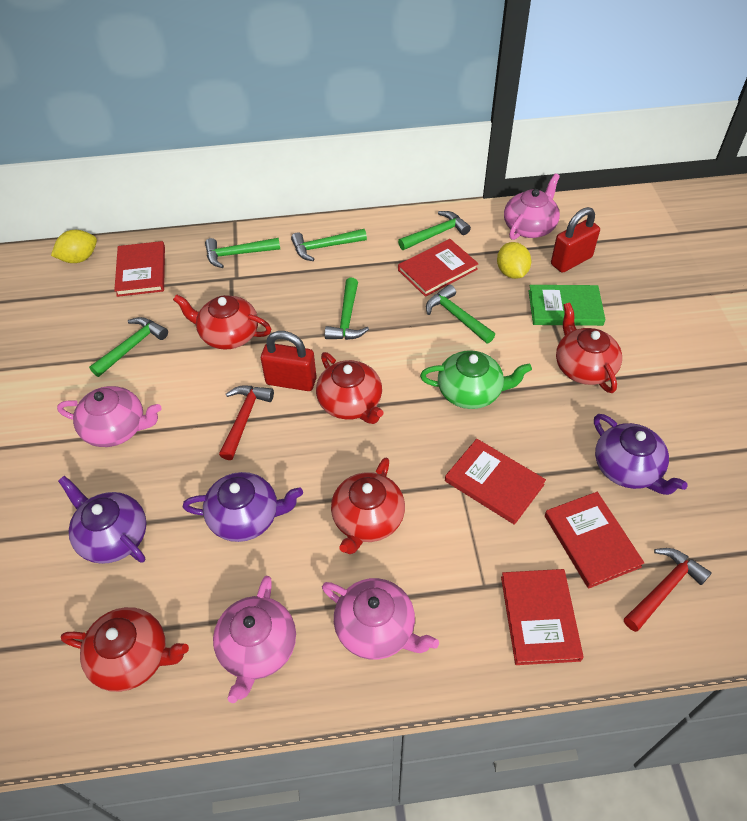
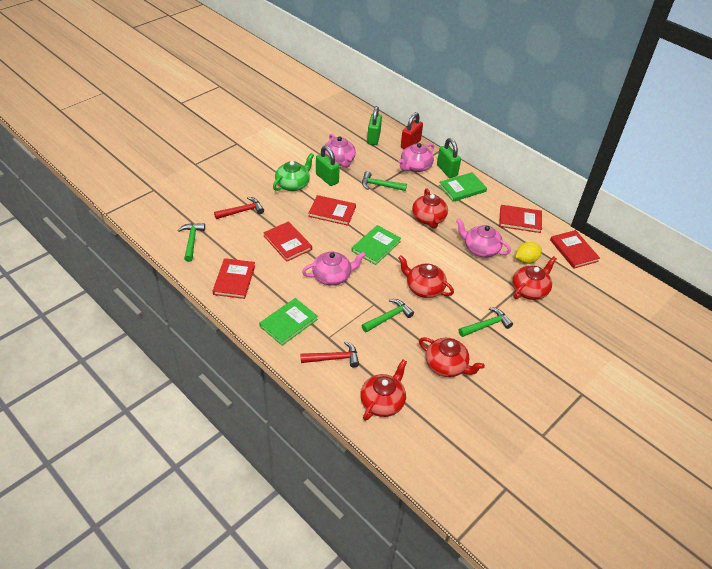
green book: [529,285,606,326] = 1 -> [259,298,318,346] [351,225,401,265] [439,172,487,202] = 3
green hammer: [89,317,168,377] [205,238,280,268] [291,229,367,261] [325,278,369,340] [398,211,471,250] [426,284,495,343] = 6 -> [178,223,205,262] [362,171,407,191] [362,299,414,332] [459,307,513,337] = 4
green padlock: none = 0 -> [316,146,340,186] [367,106,382,145] [437,138,461,178] = 3
purple teapot: [58,476,147,564] [183,472,303,542] [594,414,688,495] = 3 -> none = 0
red padlock: [261,331,317,391] [551,207,600,273] = 2 -> [401,112,423,149] = 1
yellow lemon: [51,230,97,263] [497,242,531,279] = 2 -> [515,242,542,264] = 1

